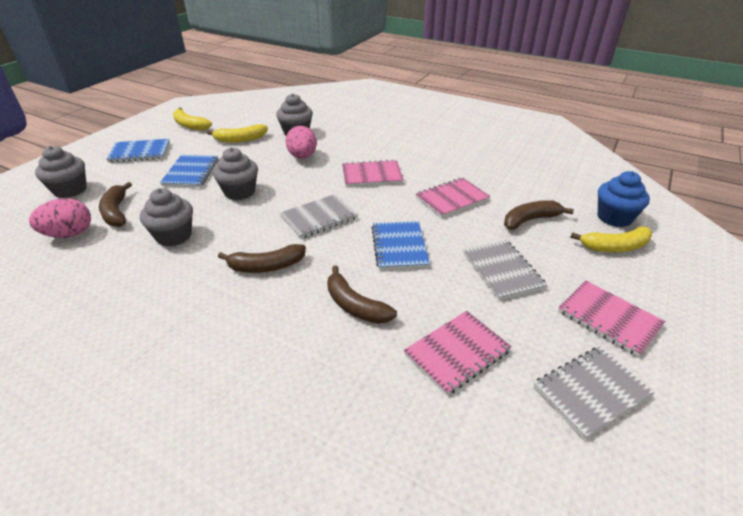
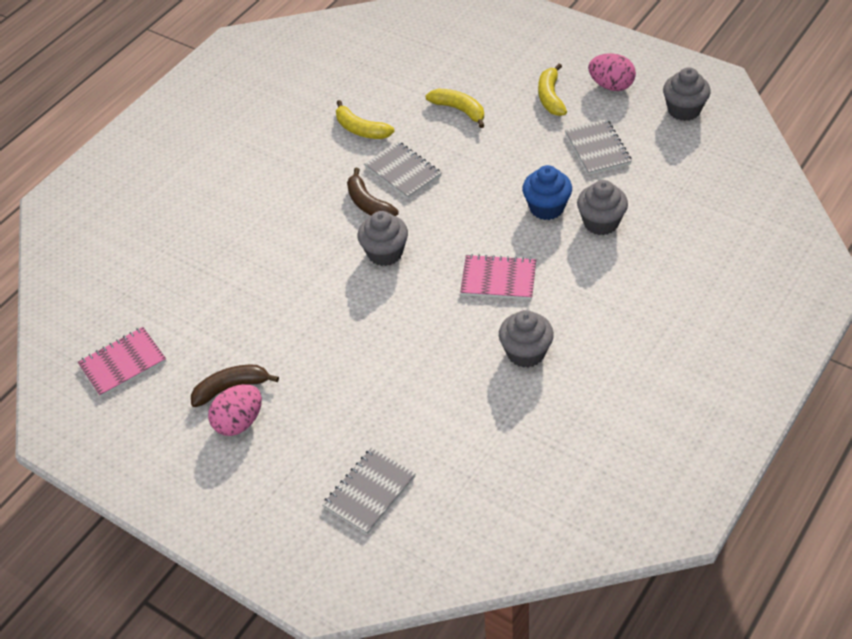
blue notebook: [106,139,170,163] [160,155,219,187] [372,221,430,270] = 3 -> none = 0
brown banana: [99,182,132,227] [218,244,306,273] [327,265,397,324] [504,200,574,230] = 4 -> [191,365,279,407] [347,168,399,216] = 2
pink notebook: [342,159,404,187] [404,311,512,395] [416,178,491,218] [558,281,665,357] = 4 -> [78,327,166,397] [460,254,536,300] = 2

